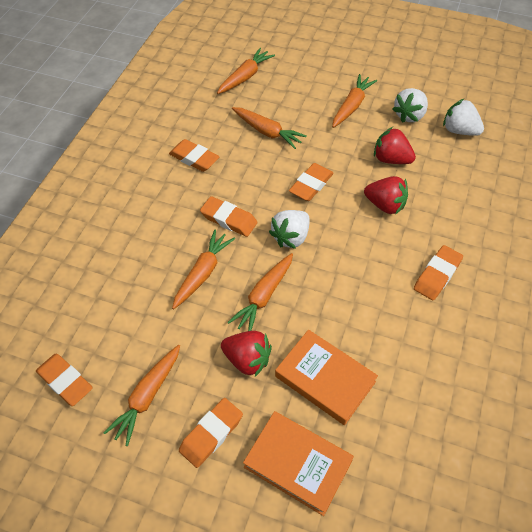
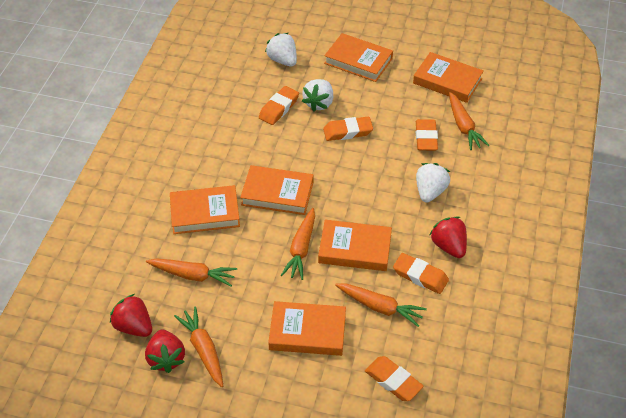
orange book: [243,411,354,516] [275,330,378,425] = 2 -> [170,185,240,234] [240,165,314,215] [268,301,346,356] [318,220,392,271] [324,33,393,82] [413,52,484,103] = 6
orange carrot: [103,345,180,446] [172,230,235,309] [217,48,275,94] [227,253,293,331] [232,107,307,149] [332,74,377,128] = 6 -> [146,258,237,287] [174,306,223,387] [281,208,315,280] [335,283,427,327] [449,92,489,150] = 5
orange eraser: [36,354,93,406] [169,139,219,172] [179,398,243,468] [200,196,258,237] [289,163,334,201] [414,245,463,300] = 6 -> [259,86,299,125] [323,117,373,141] [365,356,424,401] [393,253,449,294] [416,119,438,151] = 5

